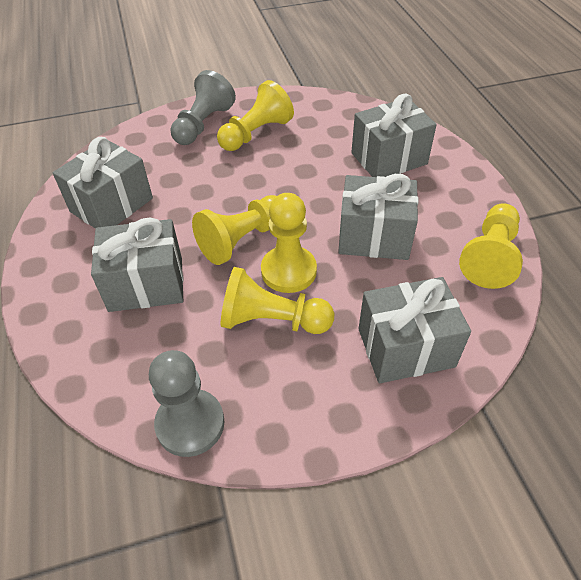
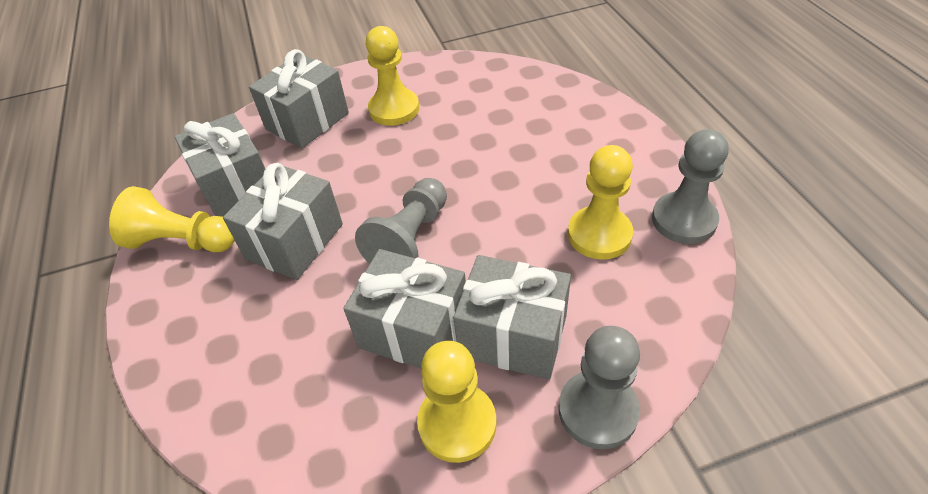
grey pawn: [149,350,225,457] [170,70,236,145] = 2 -> [355,178,447,264] [558,326,640,449] [652,129,728,244] = 3
yellow pawn: [192,195,277,265] [217,80,294,151] [221,267,334,334] [261,193,317,293] [459,203,523,289] = 5 -> [109,186,235,252] [366,26,419,126] [417,341,497,463] [568,145,633,260] = 4

